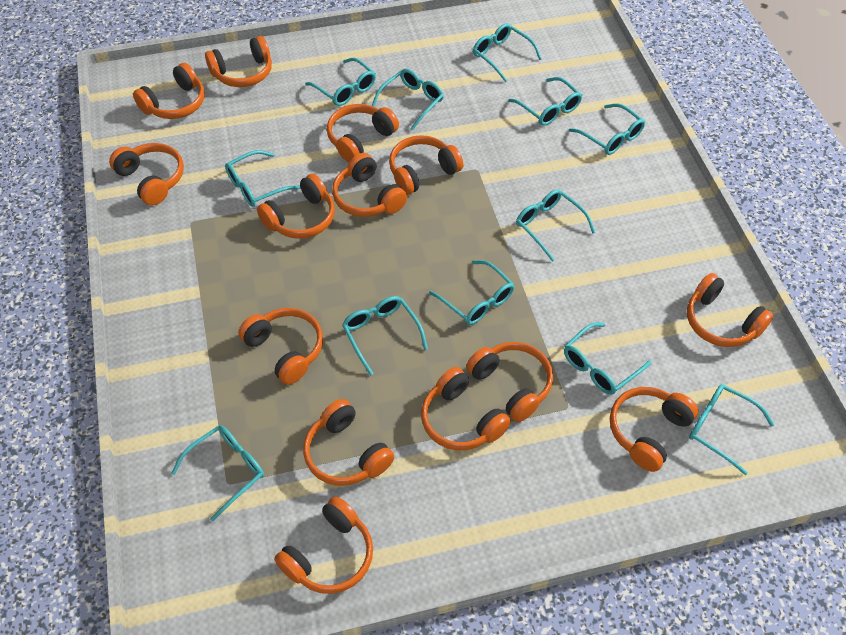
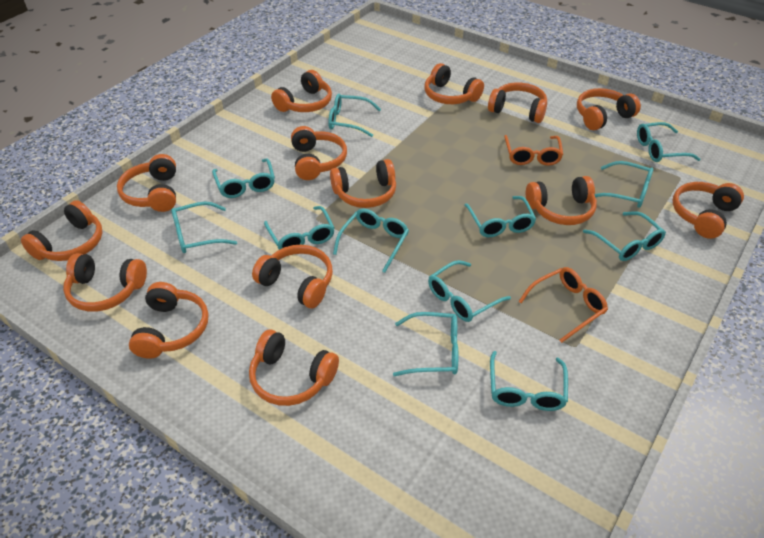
orange glasses: none = 0 -> [504,135,563,166] [518,267,608,343] = 2

